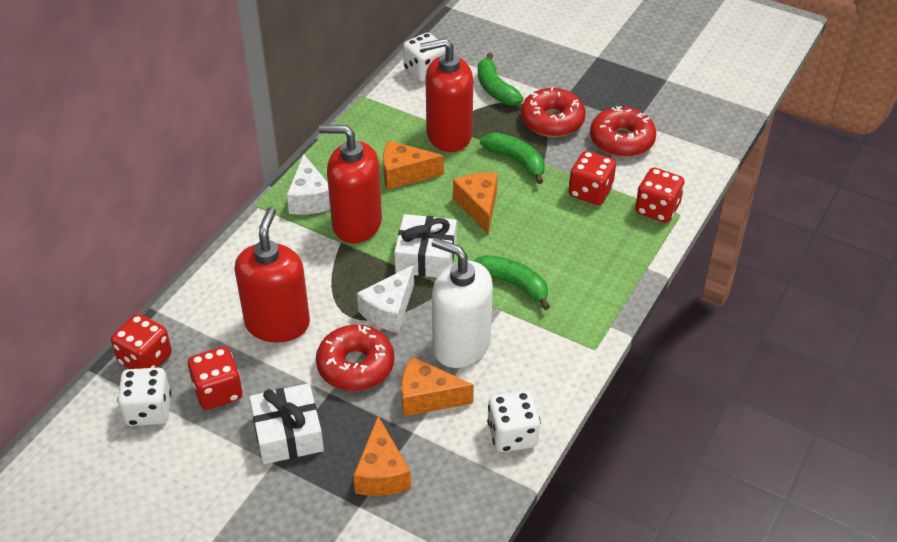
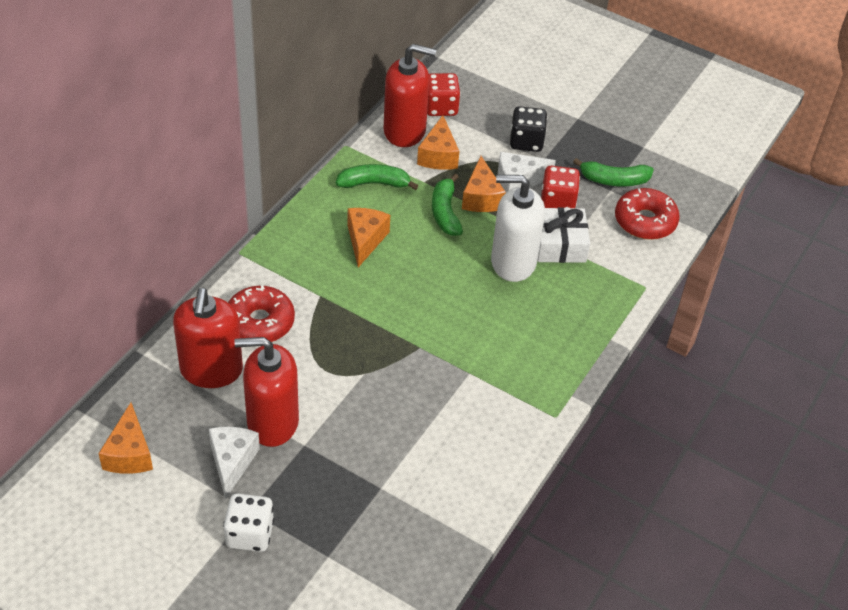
black dice: none = 0 -> [510,106,547,152] = 1
red dice: [111,314,172,369] [188,347,243,410] [569,151,616,205] [635,167,685,223] = 4 -> [427,73,460,116] [541,166,580,208] = 2
red donut: [316,325,394,391] [521,87,586,137] [590,106,656,157] = 3 -> [228,285,295,342] [615,188,680,240] = 2
white dice: [117,368,171,426] [403,32,446,82] [487,390,541,452] = 3 -> [223,493,274,552] = 1
white gift: [250,383,324,464] [394,214,457,278] = 2 -> [537,207,590,263] = 1

